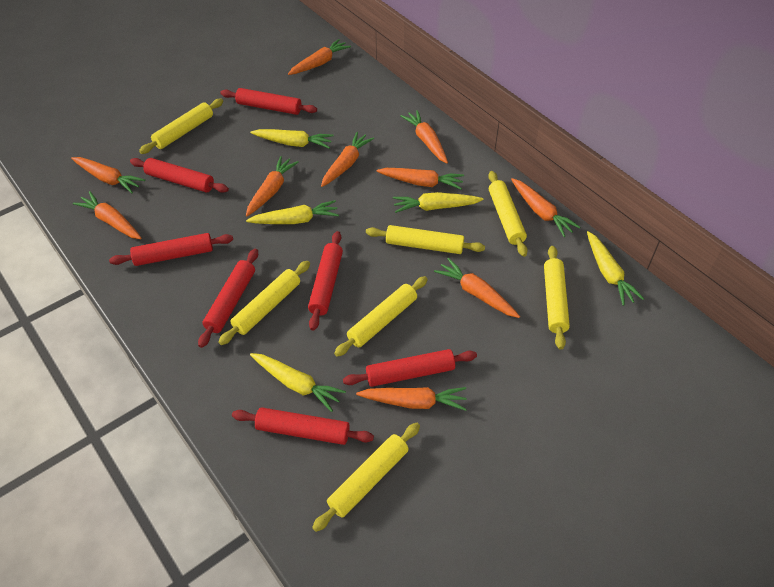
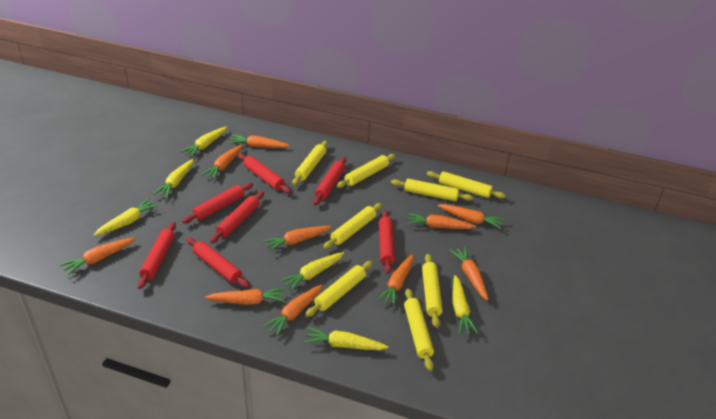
yellow carrot: [246,200,339,224] [250,129,333,148] [250,353,346,412] [393,192,483,213] [587,231,644,306] = 5 -> [94,198,159,236] [153,159,194,198] [181,127,227,157] [280,252,344,291] [304,327,388,350] [453,275,478,334] = 6
yellow rolling pin: [139,99,223,154] [218,261,310,345] [312,423,420,532] [334,276,428,357] [366,225,485,254] [488,171,528,257] [544,246,570,349] = 7 -> [292,141,328,185] [306,261,373,317] [323,203,382,249] [337,154,396,188] [391,179,473,201] [404,288,434,371] [422,254,443,328] [427,171,506,199] = 8

